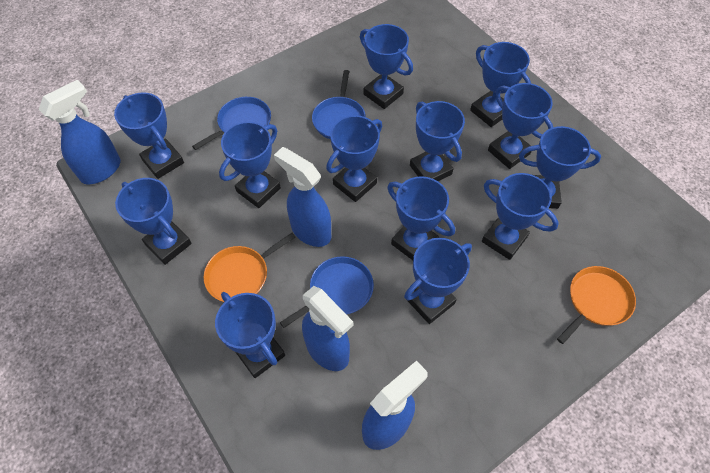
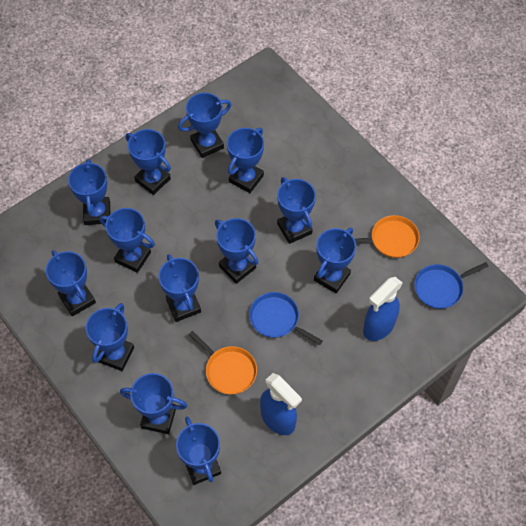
blue pan: [192,97,271,150] [280,256,374,328] [312,70,366,139] = 3 -> [249,292,323,345] [414,262,489,309] = 2
blue spray bottle: [39,80,121,184] [274,147,331,247] [302,286,353,371] [362,361,428,450] = 4 -> [260,373,302,435] [363,277,403,341] = 2

